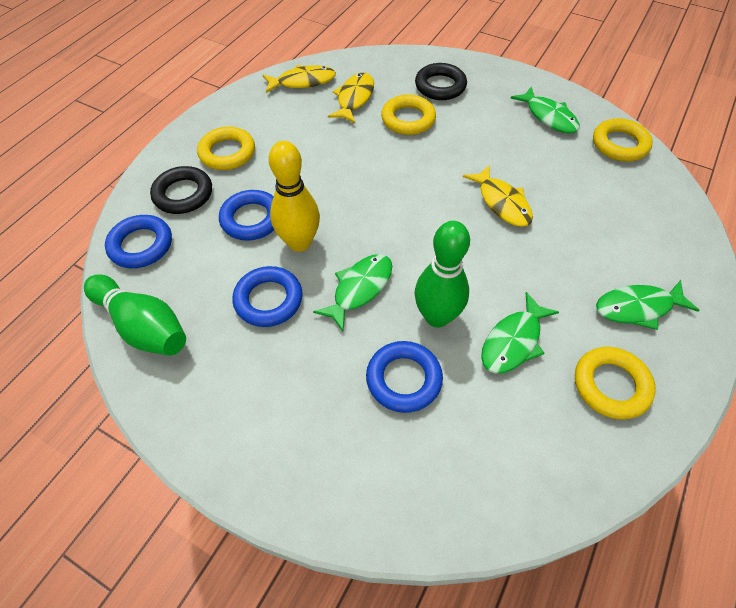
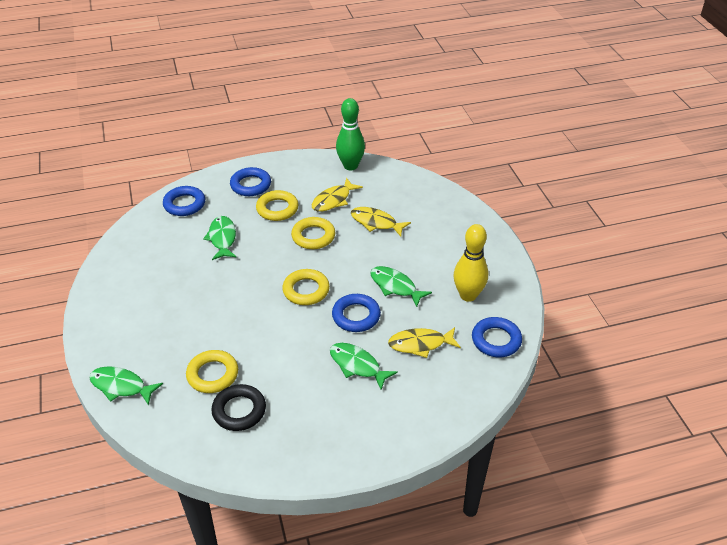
black ring: [150,166,212,214] [415,63,467,100] = 2 -> [211,384,266,431] = 1
green bowling pin: [84,274,186,356] [415,221,470,328] = 2 -> [336,98,365,171] = 1

